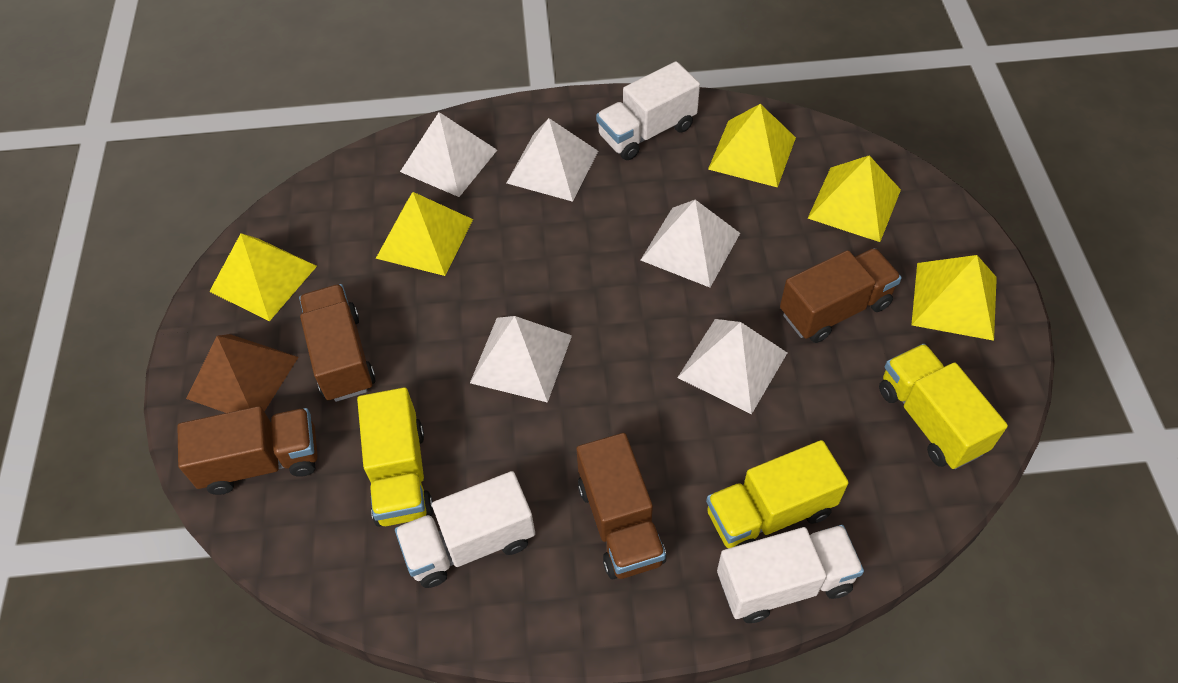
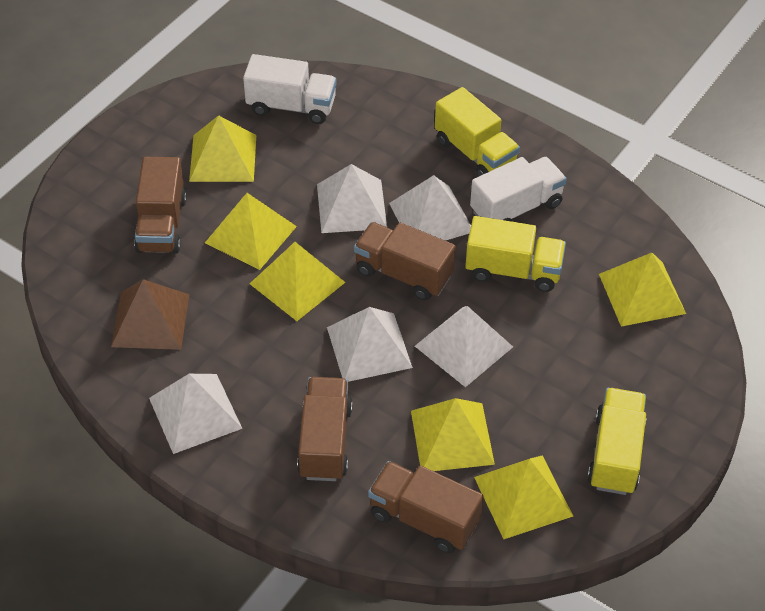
white truck: [395,471,535,588] [596,61,700,160] [717,525,864,623] = 3 -> [243,54,337,124] [470,157,567,222] = 2
yellow pyramid: [209,233,317,321] [376,192,473,276] [708,104,796,188] [808,155,901,242] [911,255,997,341] = 5 -> [189,115,256,182] [205,193,297,270] [250,242,346,321] [411,398,495,471] [474,455,573,539] [599,252,686,327] = 6

